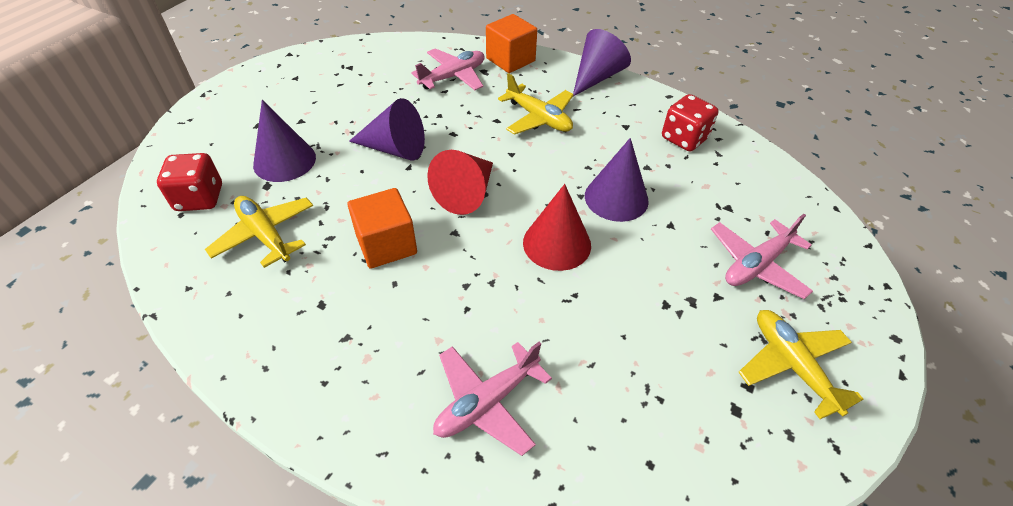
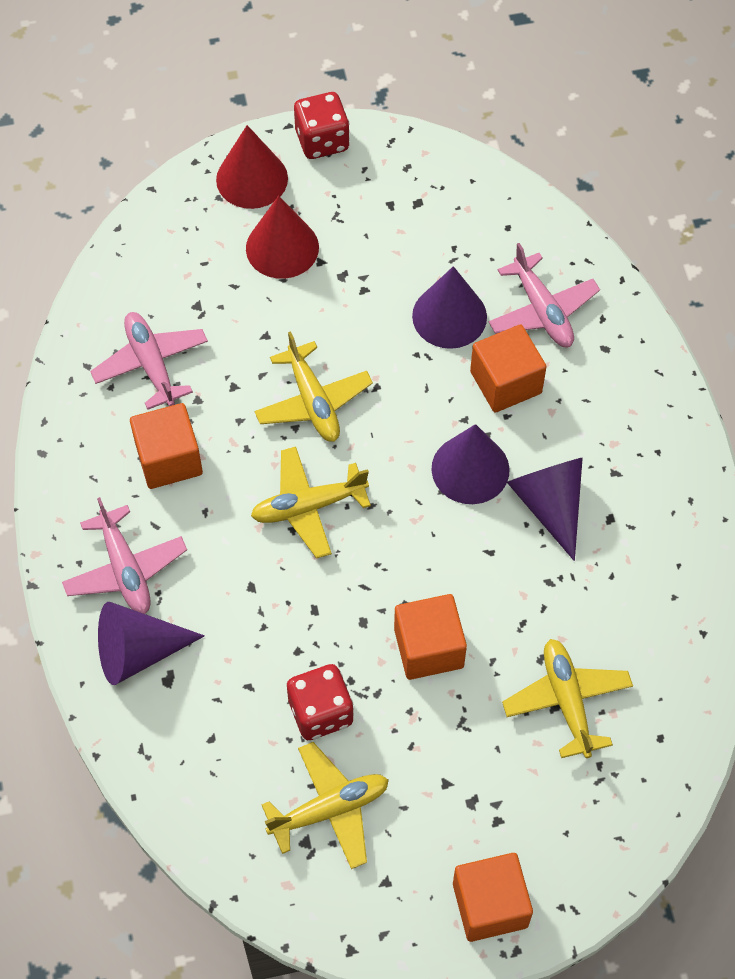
orange cube: [347,188,417,269] [486,14,537,73] = 2 -> [130,403,203,489] [394,594,467,680] [453,853,533,942] [470,324,547,413] = 4
yellow plane: [205,196,313,268] [498,73,574,135] [739,310,863,419] = 3 -> [251,447,371,559] [254,331,373,442] [262,742,389,869] [502,639,633,758] = 4

